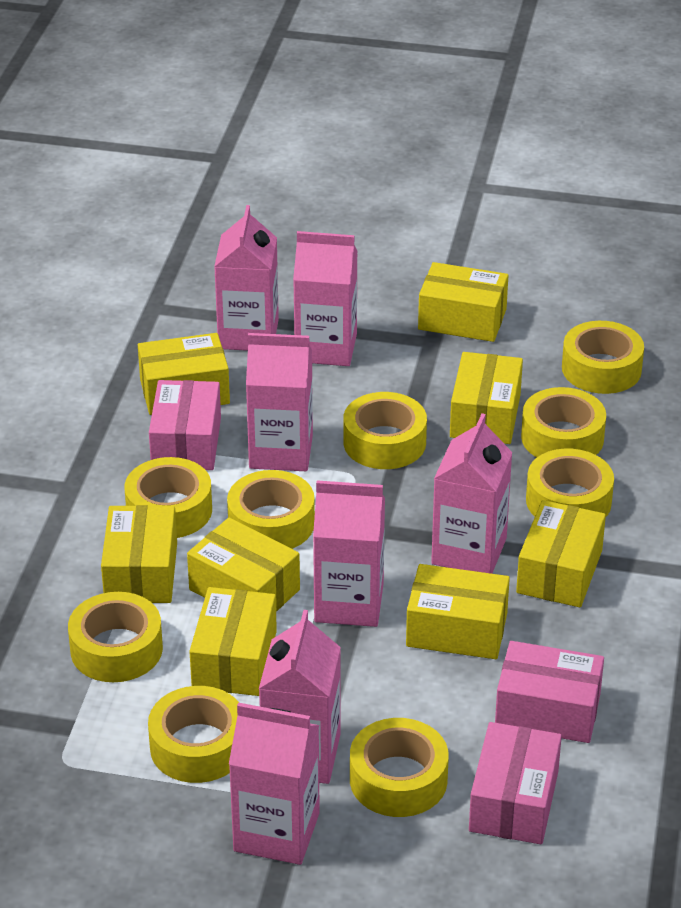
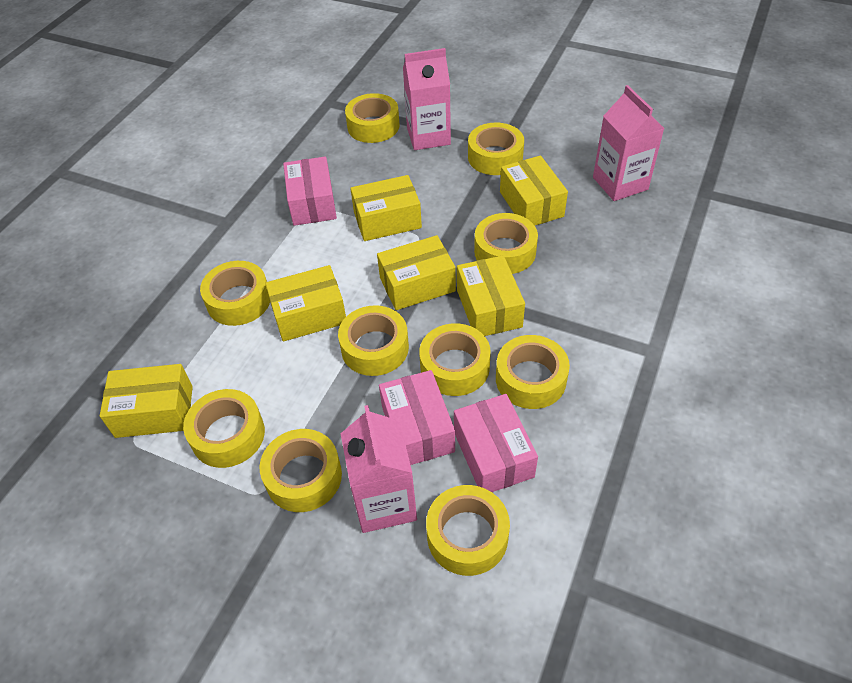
pink carton: [214,205,279,351] [229,702,320,865] [246,333,313,471] [259,610,341,784] [293,231,358,366] [313,480,385,627] [431,413,513,574] = 7 -> [340,405,417,533] [403,48,451,150] [593,85,665,201] = 3
yellow box: [101,505,177,603] [138,333,230,415] [187,517,300,611] [189,587,277,696] [406,564,510,659] [418,262,509,342] [450,352,523,444] [516,500,606,607] = 8 -> [100,364,193,438] [266,265,346,341] [350,175,422,241] [377,235,456,310] [457,255,525,336] [500,155,568,226] = 6
yellow tape: [68,592,163,682] [125,457,212,538] [148,686,238,783] [227,470,315,549] [344,392,427,469] [350,718,449,817] [521,387,606,457] [526,449,614,517] [562,321,644,394] = 9 -> [183,389,265,468] [200,261,270,326] [259,429,342,512] [338,305,409,376] [345,93,400,143] [419,323,491,396] [426,485,510,576] [468,123,524,175] [474,213,538,274] [496,335,570,409] = 10

